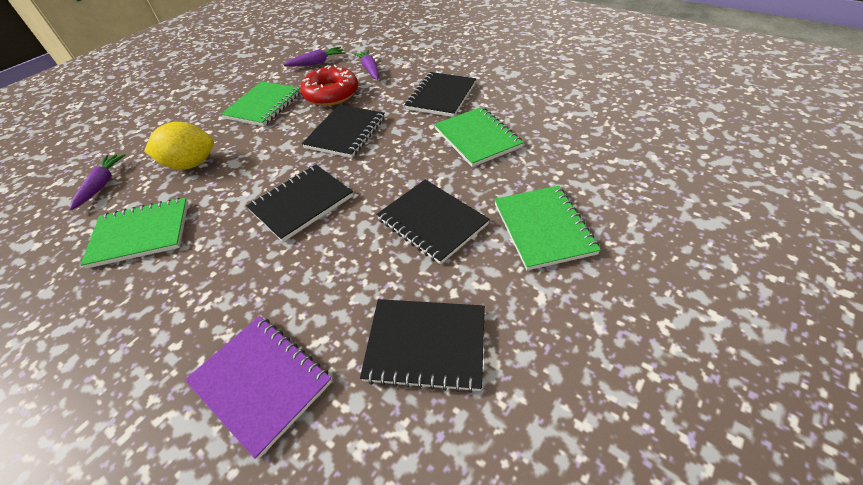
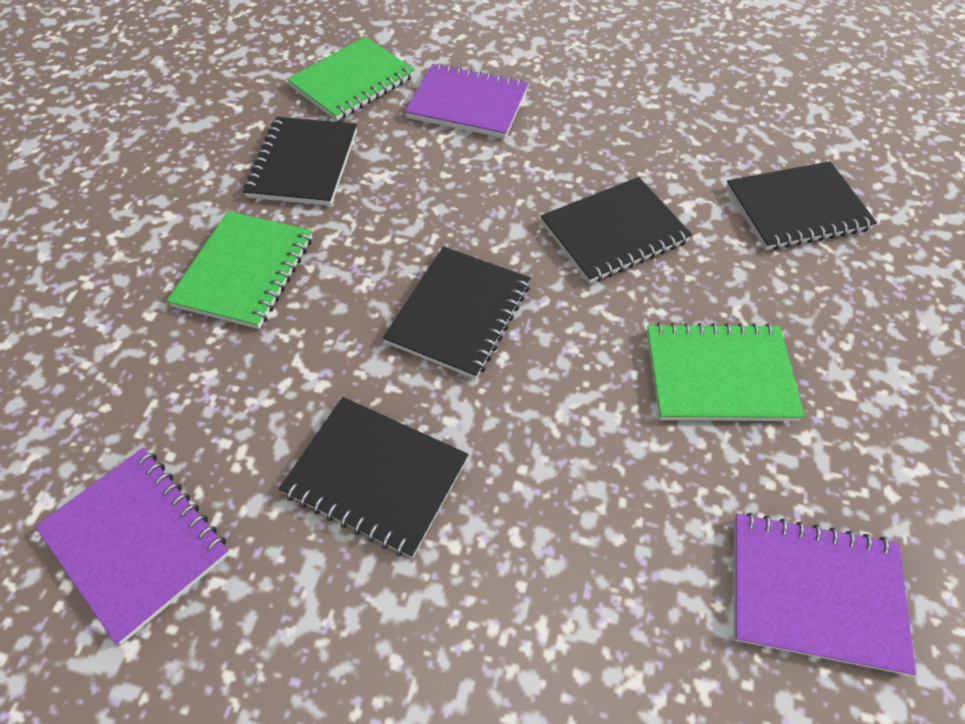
green notebook: [80,198,188,269] [221,81,301,126] [434,107,524,167] [494,185,601,270] = 4 -> [167,211,312,329] [287,37,415,121] [646,323,805,421] = 3
purple carrot: [70,154,125,210] [283,47,345,67] [353,50,379,80] = 3 -> none = 0
purple notebook: [185,316,332,460] = 1 -> [35,448,230,644] [405,63,529,138] [734,513,916,675] = 3
red donut: [300,65,358,106] = 1 -> none = 0
yellow lemon: [144,122,214,170] = 1 -> none = 0

